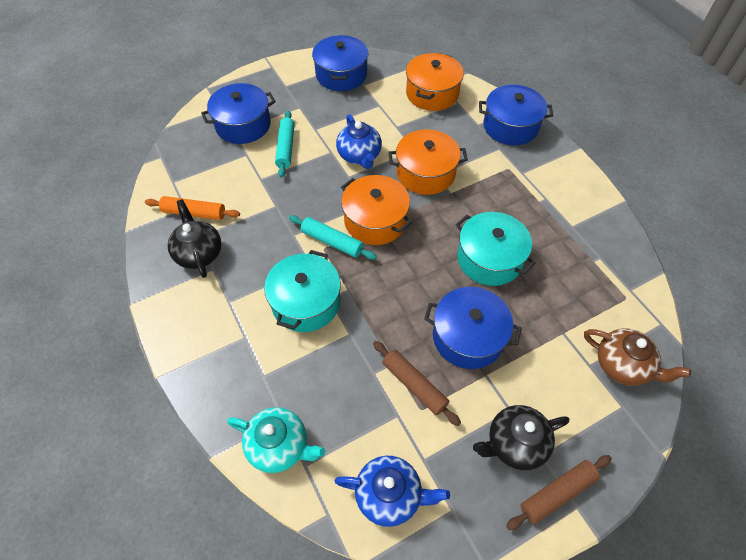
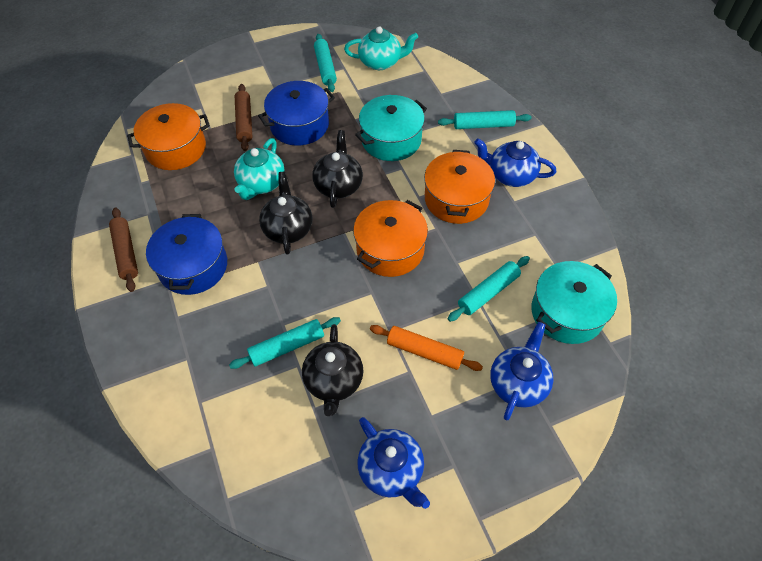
black teapot: [168,199,222,278] [473,405,569,470] = 2 -> [259,172,313,255] [302,324,363,416] [312,130,363,208] = 3
blue pot: [201,83,276,144] [312,35,368,91] [424,287,522,369] [479,85,553,145] = 4 -> [146,214,227,295] [258,81,335,146] = 2
blue teapot: [335,456,450,527] [336,114,382,169] = 2 -> [357,417,430,509] [474,138,556,187] [490,322,553,421] = 3
brown teapot: [584,328,691,386] = 1 -> none = 0
turquoise rolling pin: [275,111,295,178] [289,215,377,260] = 2 -> [229,317,341,369] [314,34,337,92] [438,110,532,129] [448,256,530,322] = 4
turquoise teapot: [227,407,325,473] = 1 -> [234,138,285,200] [344,26,418,70] = 2

